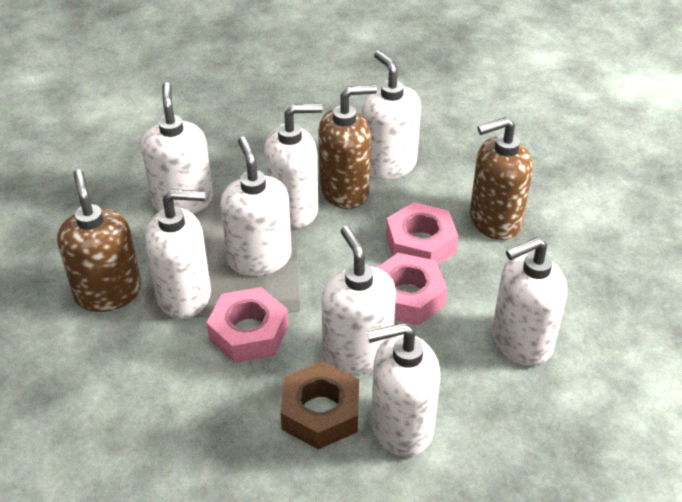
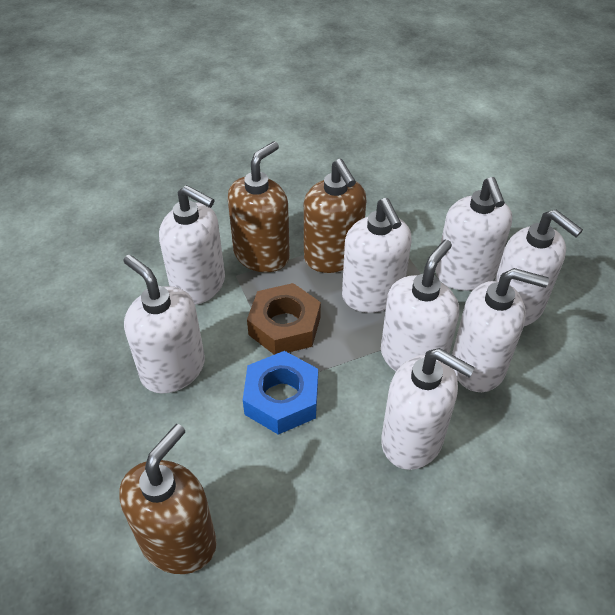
blue nut: none = 0 -> [243,351,318,435] = 1
pink nut: [207,287,288,363] [377,253,447,325] [386,202,458,265] = 3 -> none = 0

